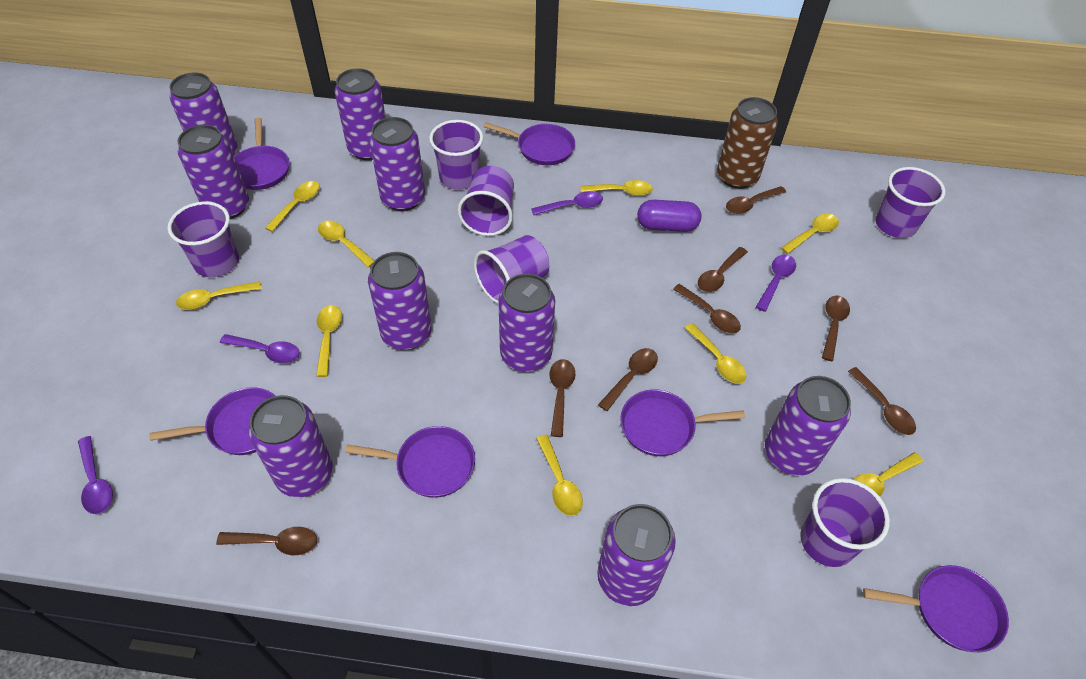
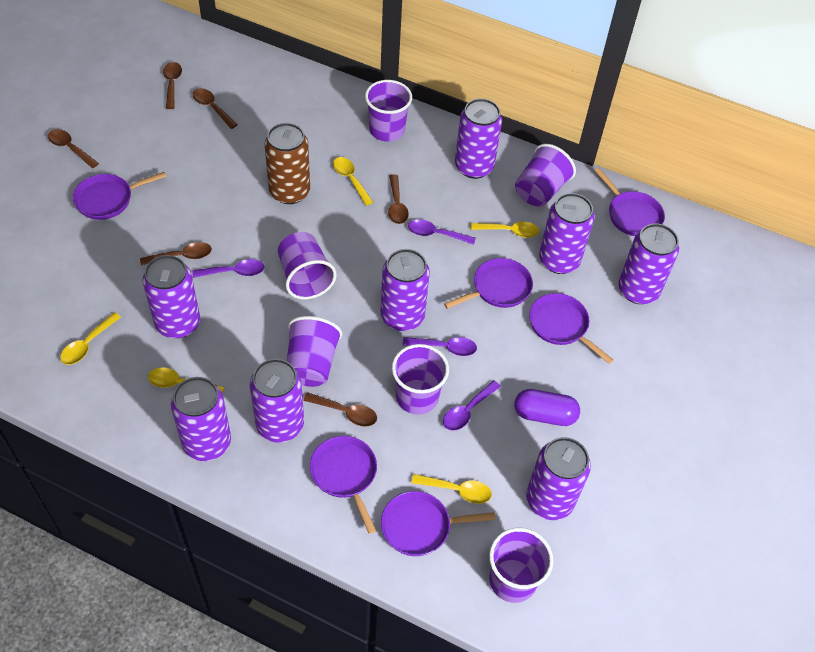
brown spoon: [216,527,317,556] [550,359,575,437] [598,348,658,411] [673,284,741,334] [698,247,748,292] [726,186,786,214] [822,295,850,361] [848,367,916,435] = 8 -> [48,129,99,168] [140,242,212,265] [163,62,182,109] [193,88,237,129] [303,392,377,427] [388,174,409,224] = 6
purple can: [169,72,238,155] [177,125,249,219] [249,395,333,497] [334,68,386,160] [368,252,432,350] [369,117,425,211] [498,274,555,372] [597,504,676,606] [765,376,851,476] = 9 -> [143,255,200,338] [171,377,231,461] [250,359,304,443] [381,249,430,331] [455,98,502,179] [526,437,591,520] [539,193,594,274] [618,224,679,304] = 8
yellow spoon: [176,281,262,310] [265,181,320,232] [316,305,342,377] [318,221,374,268] [536,434,583,516] [581,180,653,196] [685,323,746,384] [781,214,839,254] [853,452,923,496] = 9 -> [60,312,121,365] [148,367,225,394] [333,157,373,206] [411,474,492,504] [471,222,539,238] = 5

